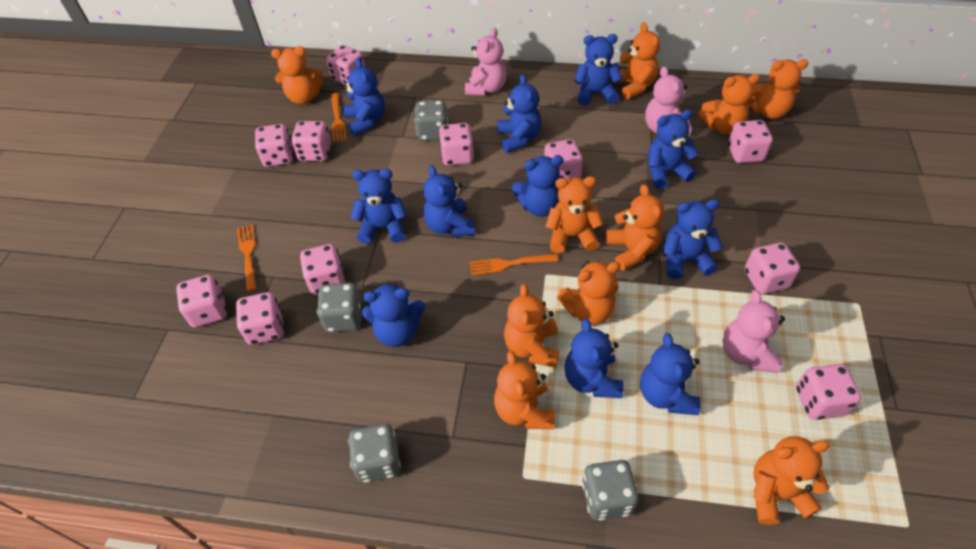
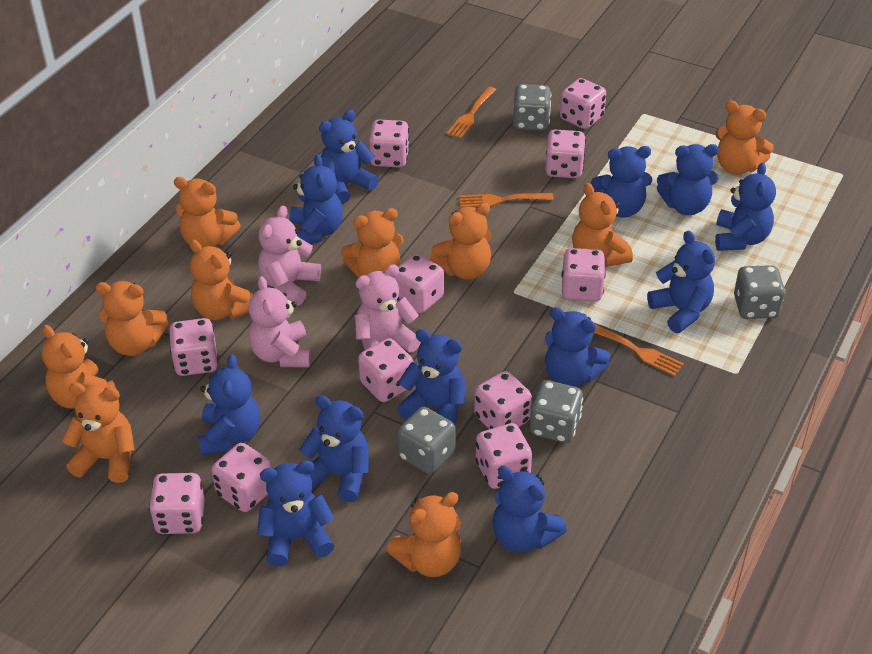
blue teddy bear: [343,58,385,136] [351,169,407,244] [362,282,425,347] [423,165,475,237] [497,74,542,153] [512,155,565,217] [564,318,623,398] [574,34,623,106] [640,333,701,415] [648,110,699,189] [663,199,723,279] = 11 -> [198,354,260,456] [257,460,335,566] [290,154,343,244] [299,395,369,502] [319,110,379,204] [397,329,465,425] [492,466,567,552] [545,307,610,387] [591,146,652,218] [647,231,715,333] [657,144,719,215] [715,163,776,251] = 12

